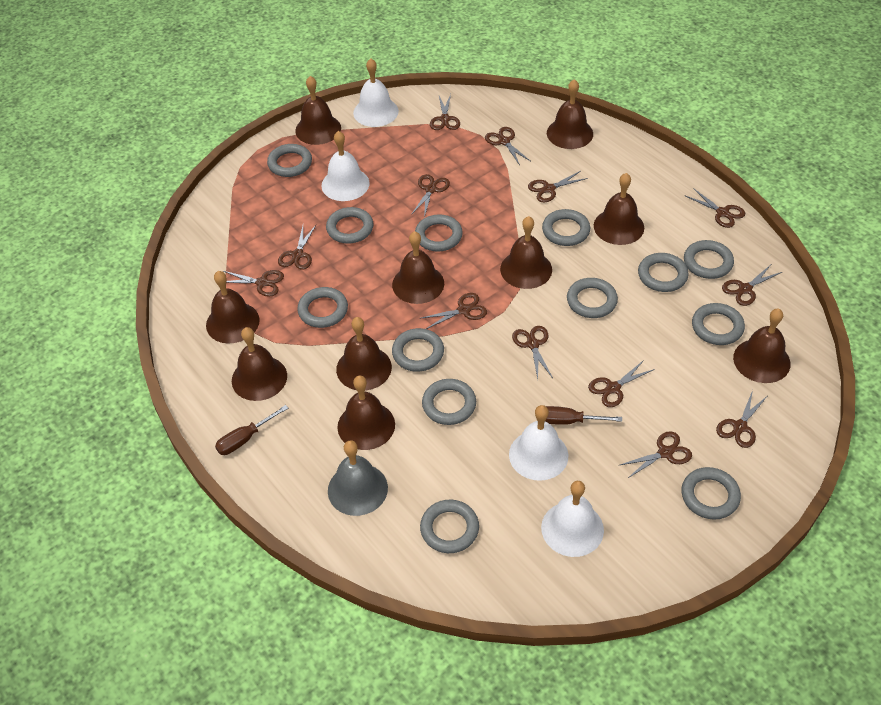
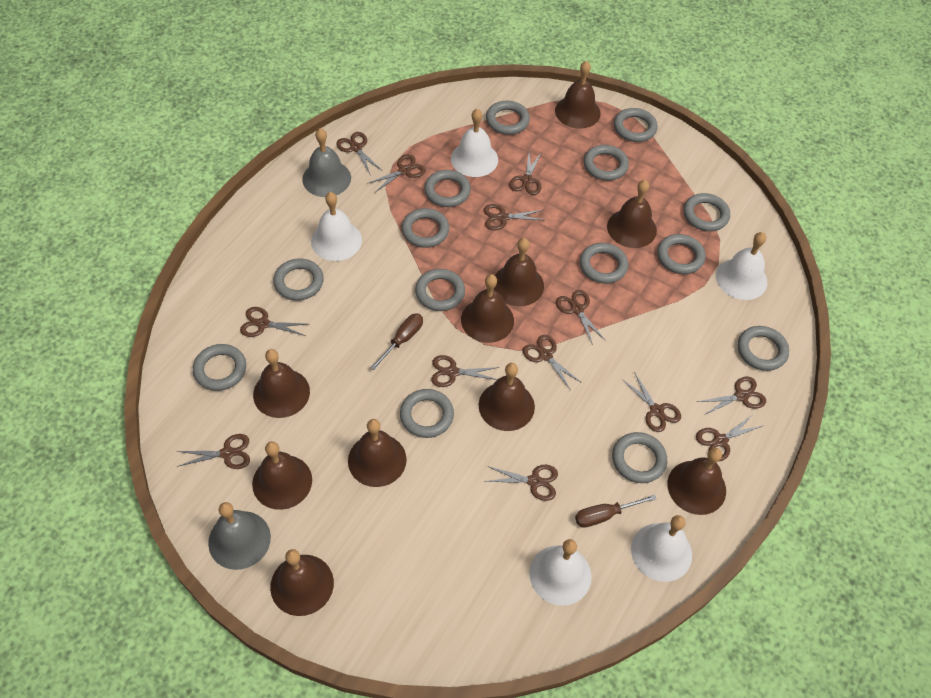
grey bell: [328,440,388,516] = 1 -> [208,502,271,570] [302,128,351,197] = 2
grey ring: [267,144,312,177] [297,287,348,328] [326,207,373,244] [392,328,444,372] [415,214,463,252] [420,500,479,553] [422,379,476,425] [542,209,590,246] [567,278,618,318] [638,253,689,292] [682,467,741,520] [684,240,734,279] [692,303,745,345] = 13 -> [193,344,246,391] [273,258,324,301] [400,389,454,438] [402,208,449,248] [415,269,465,311] [424,170,471,207] [486,101,530,135] [580,243,628,284] [584,145,629,181] [612,432,667,483] [614,108,658,142] [657,234,706,274] [683,193,730,231] [738,326,789,371] = 14
white bell: [321,131,369,201] [353,58,399,127] [509,405,568,481] [541,481,604,557] = 4 -> [311,192,362,261] [451,109,498,177] [529,539,592,606] [631,515,692,582] [716,232,767,300] = 5

